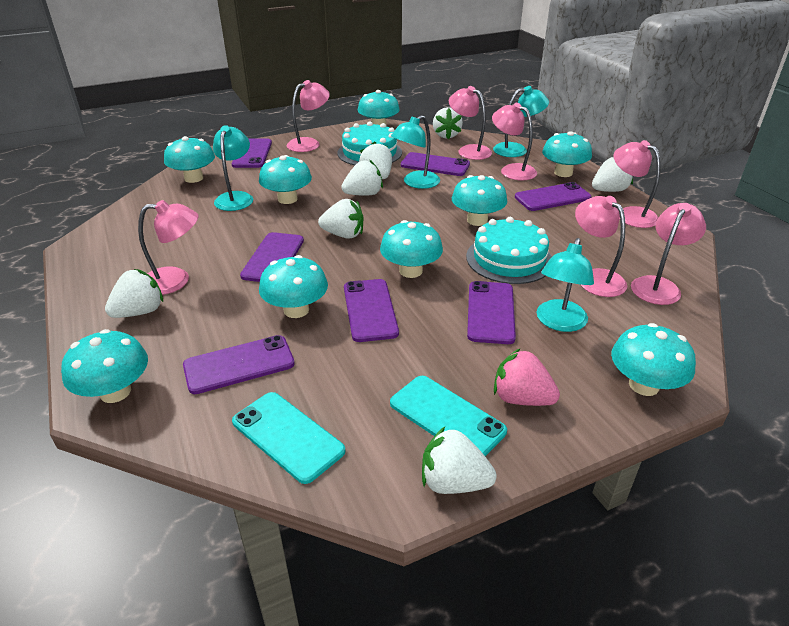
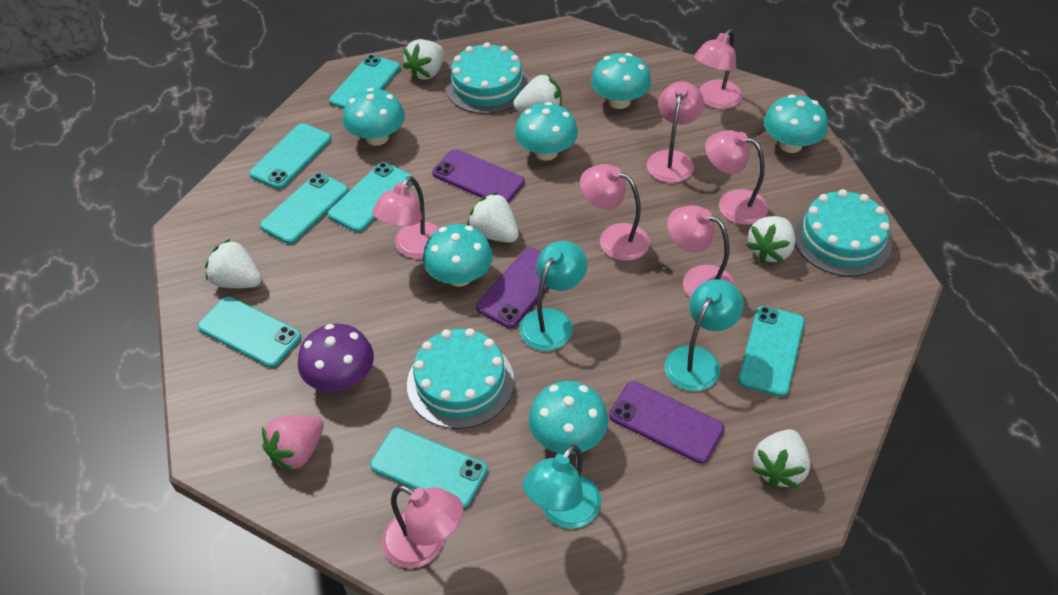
purple mushroom: none = 0 -> [298,324,374,392] = 1
purple phone: [183,335,295,394] [232,139,272,168] [240,232,304,282] [344,279,399,342] [401,152,470,176] [467,281,516,344] [515,182,592,211] = 7 -> [432,149,525,203] [476,248,548,328] [609,381,724,464] = 3
turquoise cake: [337,122,402,165] [466,217,552,284] = 2 -> [407,328,514,429] [446,42,529,114] [794,189,892,277] = 3
turquoise lamp: [213,125,253,211] [391,115,440,189] [493,86,549,157] [537,238,594,332] = 4 -> [519,241,588,351] [523,444,601,529] [665,279,744,391] = 3
turquoise mushroom: [61,329,148,403] [164,136,215,183] [259,155,312,204] [259,255,328,318] [358,90,400,126] [380,220,443,278] [452,175,507,226] [542,131,592,177] [611,323,696,396] = 9 -> [343,88,405,146] [423,224,493,287] [515,102,578,161] [528,381,608,454] [591,53,651,109] [764,94,828,153] = 6
turquoise phone: [232,392,346,484] [390,376,507,456] = 2 -> [198,296,301,368] [249,123,331,189] [260,173,348,244] [328,162,413,232] [329,55,400,109] [370,427,488,508] [738,306,805,397] = 7
white strawberry: [105,269,163,318] [318,199,364,239] [341,160,383,196] [359,141,392,179] [422,427,497,494] [433,107,463,139] [592,157,633,192] = 7 -> [205,239,262,288] [403,39,444,81] [467,192,519,243] [513,74,562,113] [746,216,796,263] [752,429,810,488] = 6

